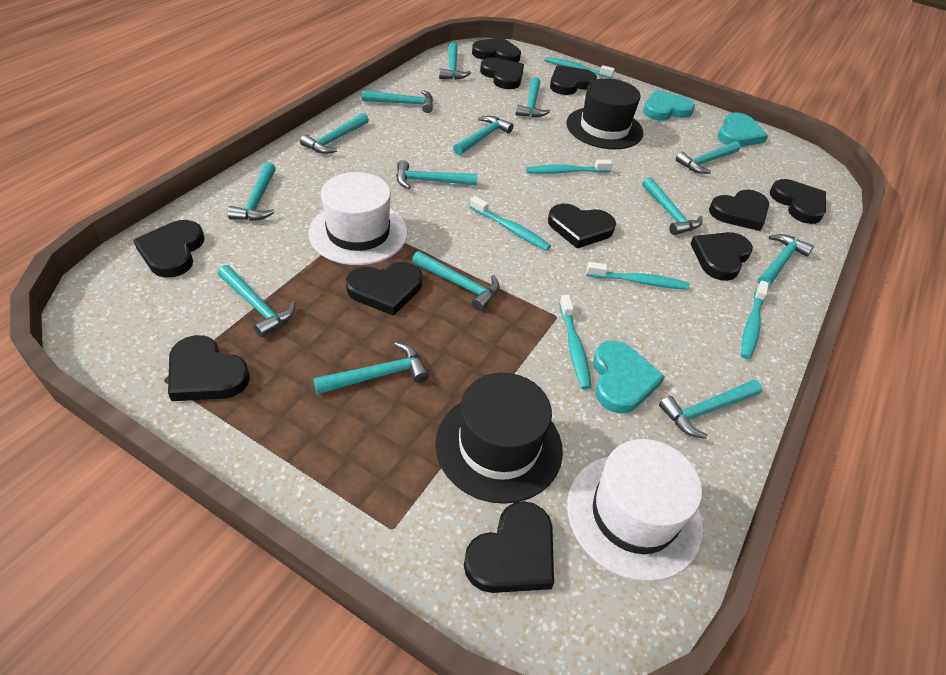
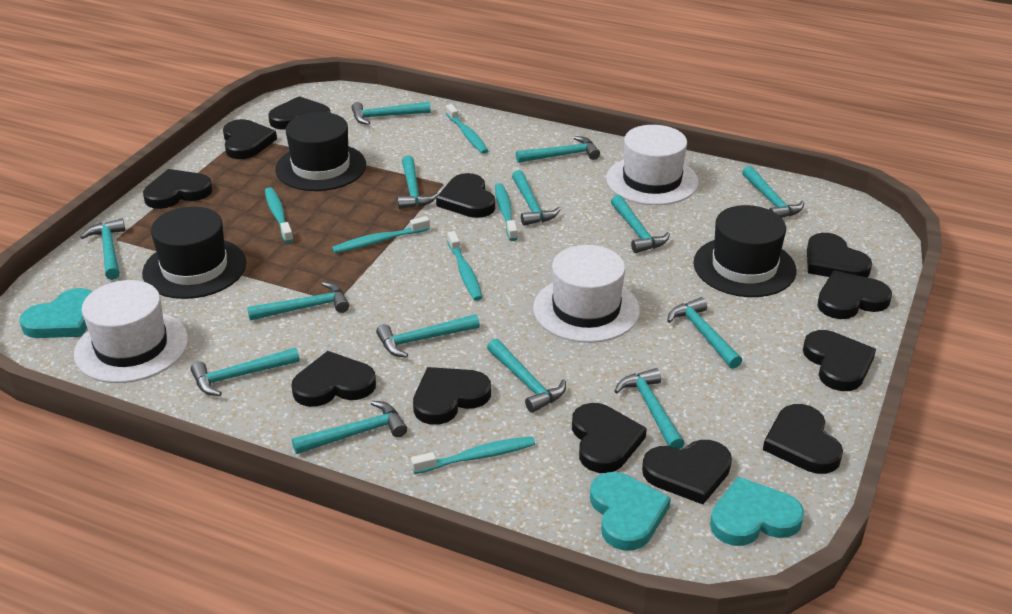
black hat: [435,373,563,504] [566,78,643,149] = 2 -> [142,206,246,299] [275,112,366,191] [693,205,796,297] = 3
black heart: [133,220,205,278] [168,335,250,401] [346,262,422,316] [464,501,554,593] [472,37,521,62] [480,57,524,89] [548,204,616,248] [550,65,597,95] [690,232,753,281] [709,190,769,231] [770,179,826,224] = 11 -> [143,169,213,209] [223,119,277,159] [268,96,331,130] [291,351,376,407] [413,367,491,425] [436,173,495,218] [572,403,647,473] [642,440,732,505] [763,404,843,474] [803,330,876,391] [807,233,872,277] [817,271,892,319] = 12
white hat: [308,172,408,265] [567,439,703,582] = 2 -> [74,280,188,383] [533,245,640,343] [606,125,699,205] = 3

